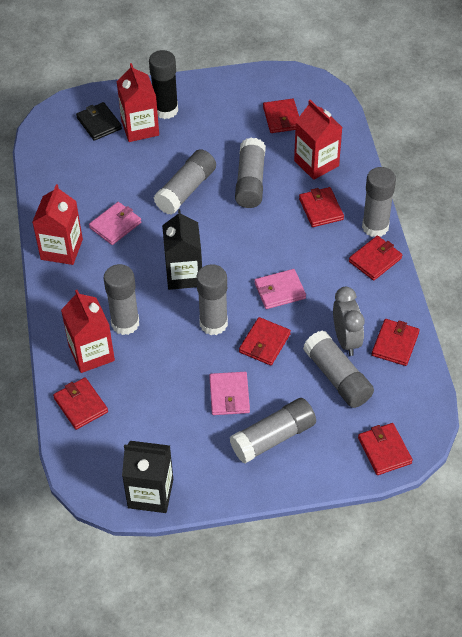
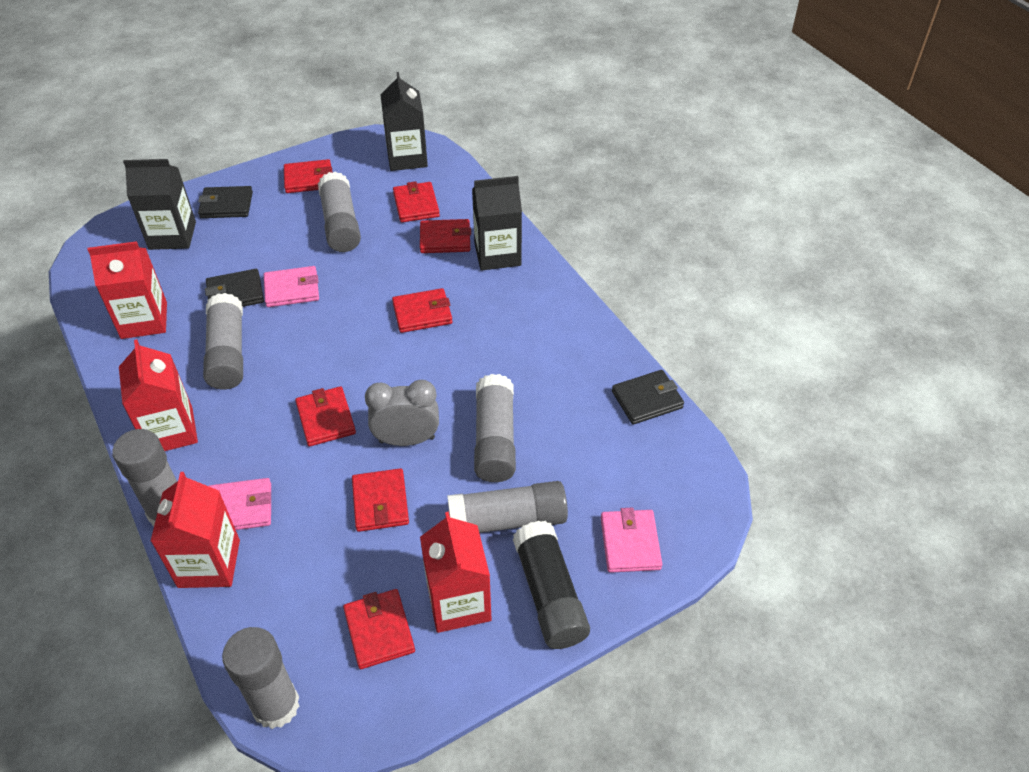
black carton: [122,441,173,513] [162,209,202,290] = 2 -> [123,159,196,250] [380,72,428,171] [472,176,522,271] = 3
black wallet: [76,102,122,141] = 1 -> [198,186,253,218] [205,269,264,307] [612,370,684,425] = 3
grey glue stick: [104,264,139,335] [154,149,216,215] [196,264,228,335] [230,398,316,463] [235,137,266,208] [303,330,374,408] [362,167,396,237] = 7 -> [112,429,177,527] [203,293,243,390] [222,627,299,729] [318,172,361,252] [447,481,568,533] [474,374,516,482] = 6

